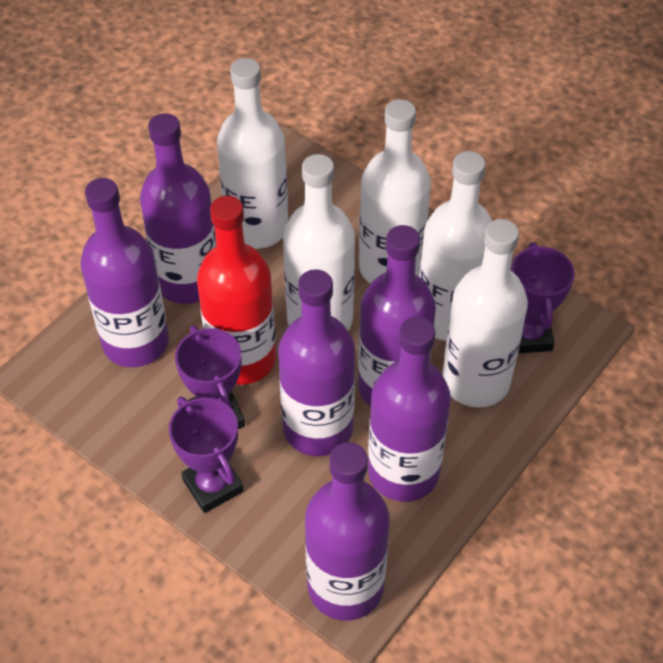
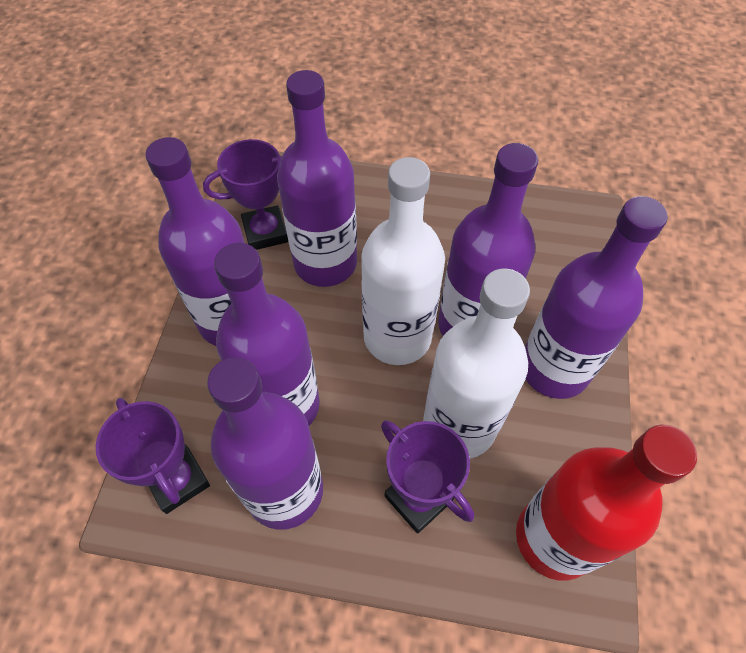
white bottle: [217,58,288,249] [283,154,355,331] [359,99,431,284] [419,151,492,341] [442,219,528,408] = 5 -> [361,157,445,365] [423,269,530,459] = 2

